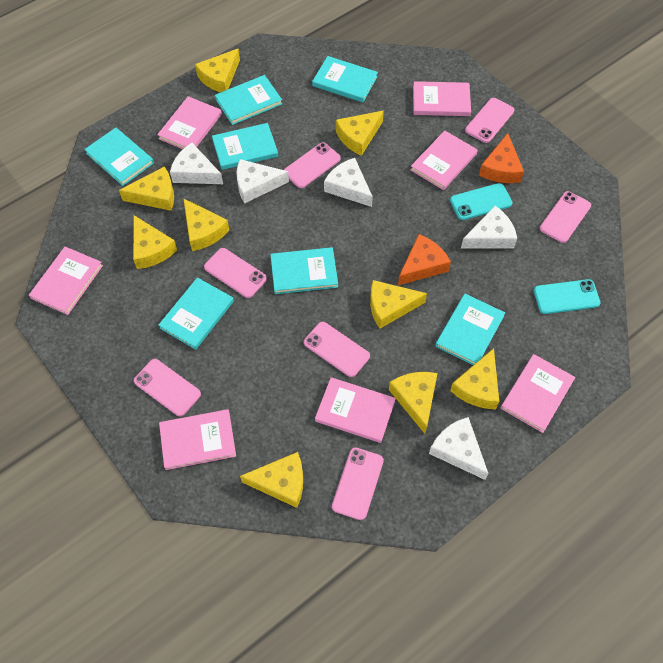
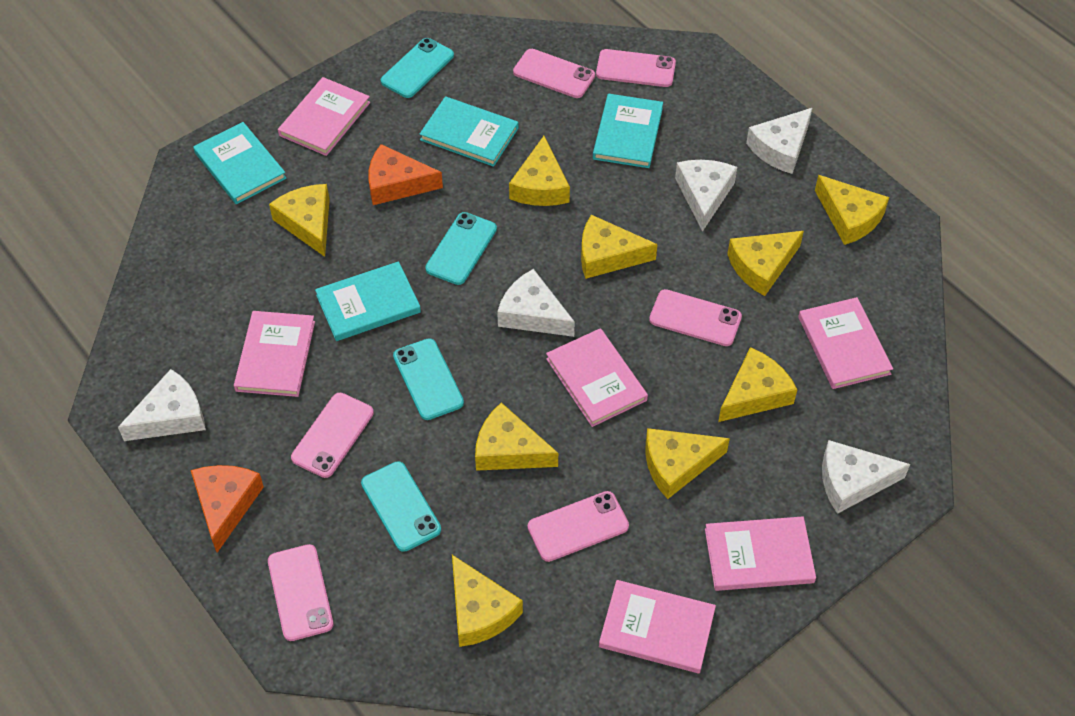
pink book: [29,247,103,315] [157,96,222,149] [159,409,236,470] [315,377,396,443] [411,131,478,190] [413,81,471,116] [501,354,575,433] = 7 -> [234,311,315,397] [278,77,370,156] [546,328,648,427] [599,580,716,673] [705,516,816,591] [798,297,893,389] = 6
pink phone: [134,359,201,416] [204,248,267,298] [284,143,341,188] [304,322,370,377] [332,448,384,520] [465,98,514,143] [540,191,591,243] = 7 -> [268,544,333,641] [291,393,374,478] [513,49,595,98] [528,491,629,562] [596,49,676,87] [649,289,742,346] = 6
turquoise book: [84,128,154,186] [158,278,234,350] [212,123,278,170] [215,75,282,125] [270,247,338,294] [312,56,378,102] [435,294,505,365] = 7 -> [193,122,286,204] [315,261,421,341] [420,96,519,167] [593,94,663,168] = 4
turquoise phone: [450,183,513,220] [534,279,600,314] = 2 -> [361,461,441,552] [381,38,454,98] [393,338,464,420] [425,212,497,285] = 4

